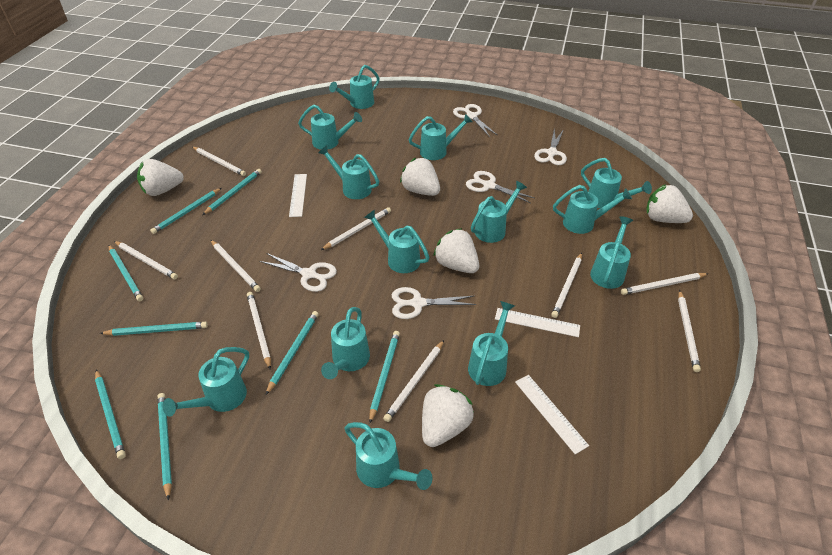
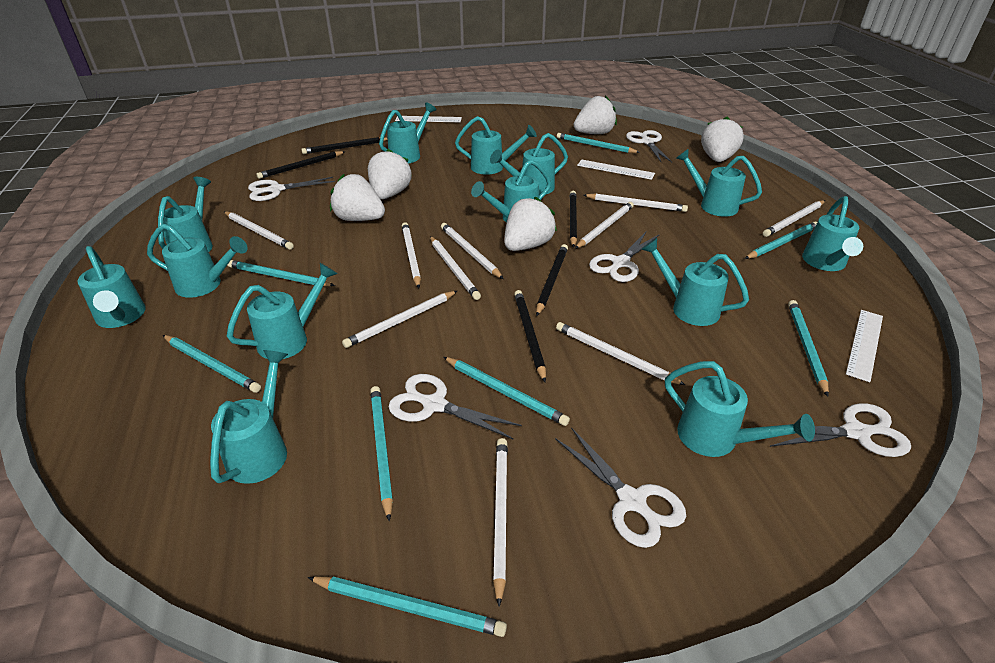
black pencil: none = 0 -> [256,151,345,179] [301,137,388,154] [514,290,546,382] [536,244,568,316] [570,191,577,248] = 5
white pencil: [114,241,178,279] [193,147,246,176] [211,240,261,292] [247,292,271,370] [321,207,391,250] [383,340,444,422] [551,253,582,318] [621,273,708,295] [678,290,701,372] = 9 -> [224,211,294,250] [342,291,457,348] [402,222,421,288] [430,236,481,300] [441,223,503,279] [493,438,508,607] [556,322,685,385] [575,202,634,249] [584,193,688,212] [763,200,825,237] = 10
white scissors: [259,253,337,292] [392,287,477,319] [453,104,497,137] [466,171,534,203] [534,129,567,165] = 5 -> [248,177,335,201] [389,374,522,440] [555,427,686,548] [589,232,660,282] [626,130,672,162] [770,403,911,457] = 6

